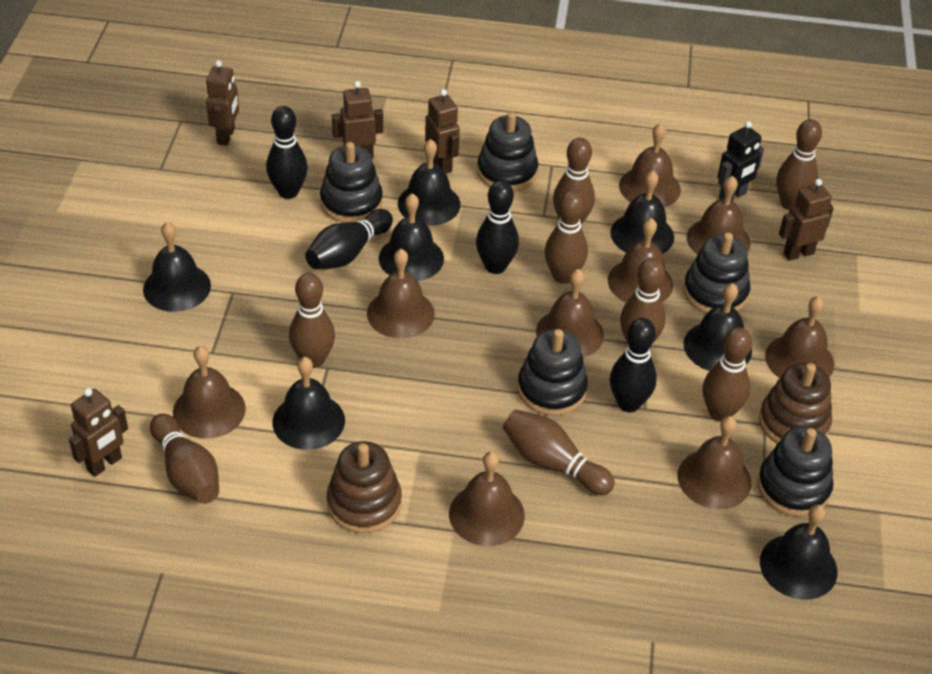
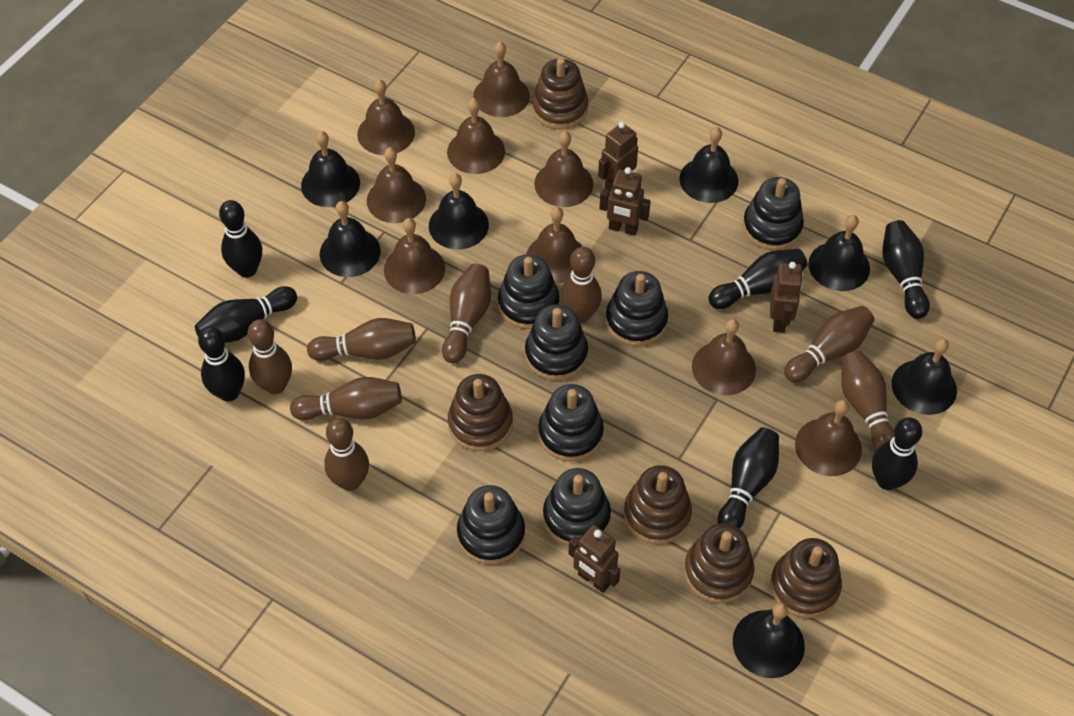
black bowling pin: [266,106,308,199] [305,209,393,269] [476,180,519,274] [610,318,657,412] = 4 -> [195,286,297,343] [198,327,245,402] [219,200,262,277] [708,249,808,309] [718,427,779,529] [872,417,922,490] [882,220,930,319] = 7
black robot: [718,121,764,201] = 1 -> none = 0
black stacking toy: [320,142,383,223] [477,112,538,191] [517,329,588,415] [683,232,751,313] [758,426,834,517] = 5 -> [457,485,525,564] [498,254,560,329] [525,304,588,380] [538,384,604,462] [543,468,611,546] [606,271,668,346] [743,177,804,250] = 7
brown robot: [69,388,128,477] [206,60,239,146] [332,81,383,159] [425,89,460,173] [779,179,834,261] = 5 -> [568,525,621,593] [598,122,638,191] [599,167,651,236] [770,262,803,333] = 4
brown stacking toy: [327,441,402,533] [759,363,832,444] = 2 -> [448,374,513,451] [532,58,588,129] [624,465,692,544] [684,523,754,603] [770,538,842,618] = 5

